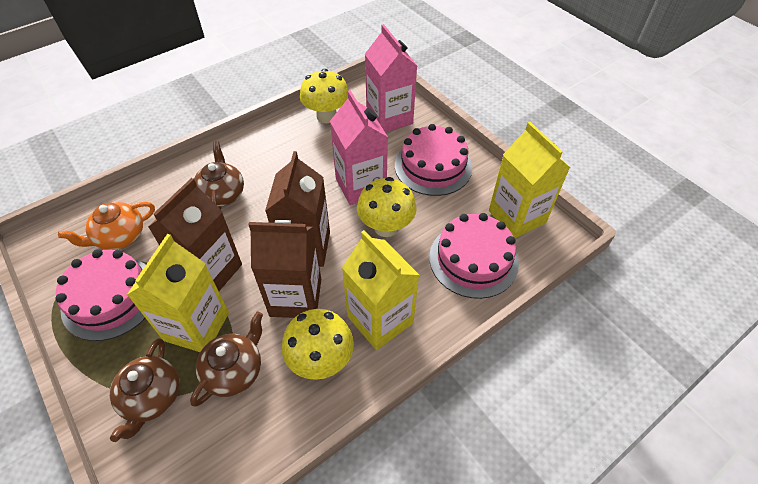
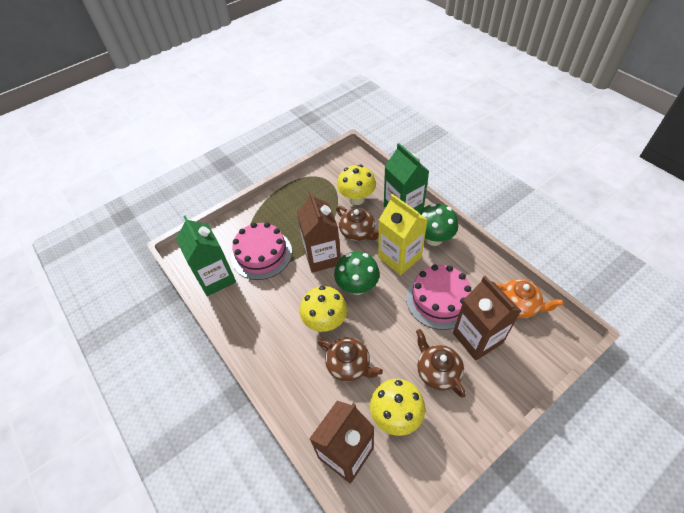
green carton: none = 0 -> [176,216,236,296] [384,143,429,213] = 2
green mushroom: none = 0 -> [334,251,380,295] [419,203,458,246] = 2
pink cake: [56,249,146,341] [395,124,472,196] [429,213,519,299] = 3 -> [231,222,292,280] [406,265,471,330] = 2
pink carton: [330,90,388,205] [365,24,417,133] = 2 -> none = 0
yellow carton: [127,234,229,352] [342,230,419,350] [489,122,570,238] = 3 -> [378,194,428,275] = 1

